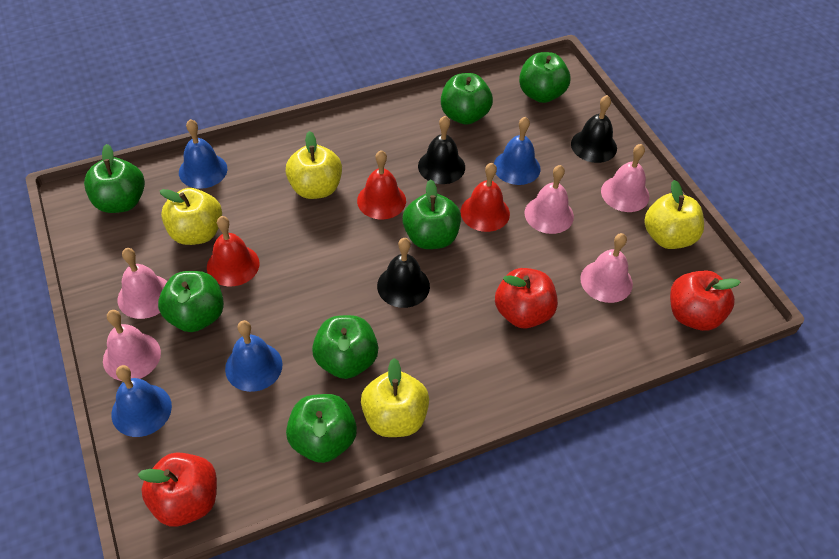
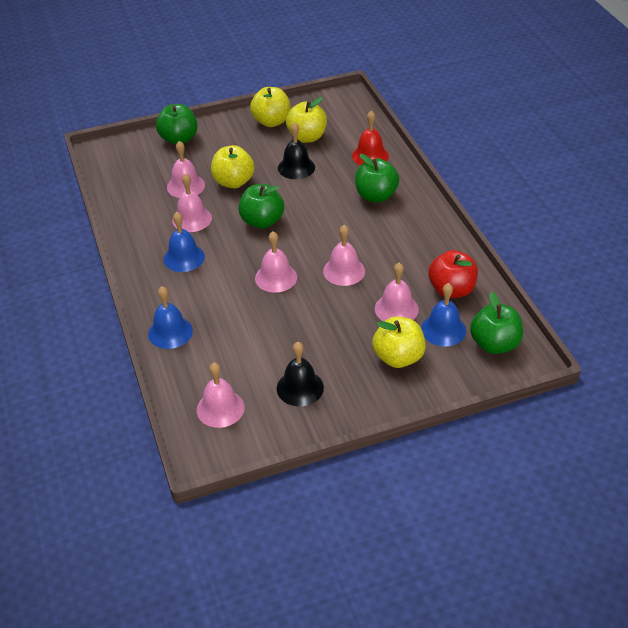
black bell: [377,238,430,308] [418,116,465,184] [571,95,617,163] = 3 -> [277,342,324,406] [278,122,315,179] = 2
blue bell: [111,365,172,437] [179,119,227,189] [225,320,283,392] [494,117,541,185] = 4 -> [148,286,193,349] [163,212,205,272] [421,283,466,346] = 3
green apple: [84,144,145,213] [158,271,224,332] [286,394,357,463] [312,315,378,379] [403,179,461,249] [441,73,493,125] [519,52,570,103] = 7 -> [156,104,198,145] [238,184,284,229] [355,154,399,202] [470,292,523,354] = 4
pink bell: [103,310,161,381] [118,248,167,319] [524,165,574,234] [580,233,633,303] [601,144,649,212] = 5 -> [167,141,205,198] [172,173,212,232] [197,363,245,428] [255,232,297,293] [323,225,365,286] [375,263,419,321] = 6
red apple: [138,452,217,527] [495,268,558,328] [670,270,740,331] = 3 -> [428,250,478,298] = 1
red bell: [207,216,260,287] [357,150,406,219] [461,163,510,232] = 3 -> [352,111,389,166] = 1

